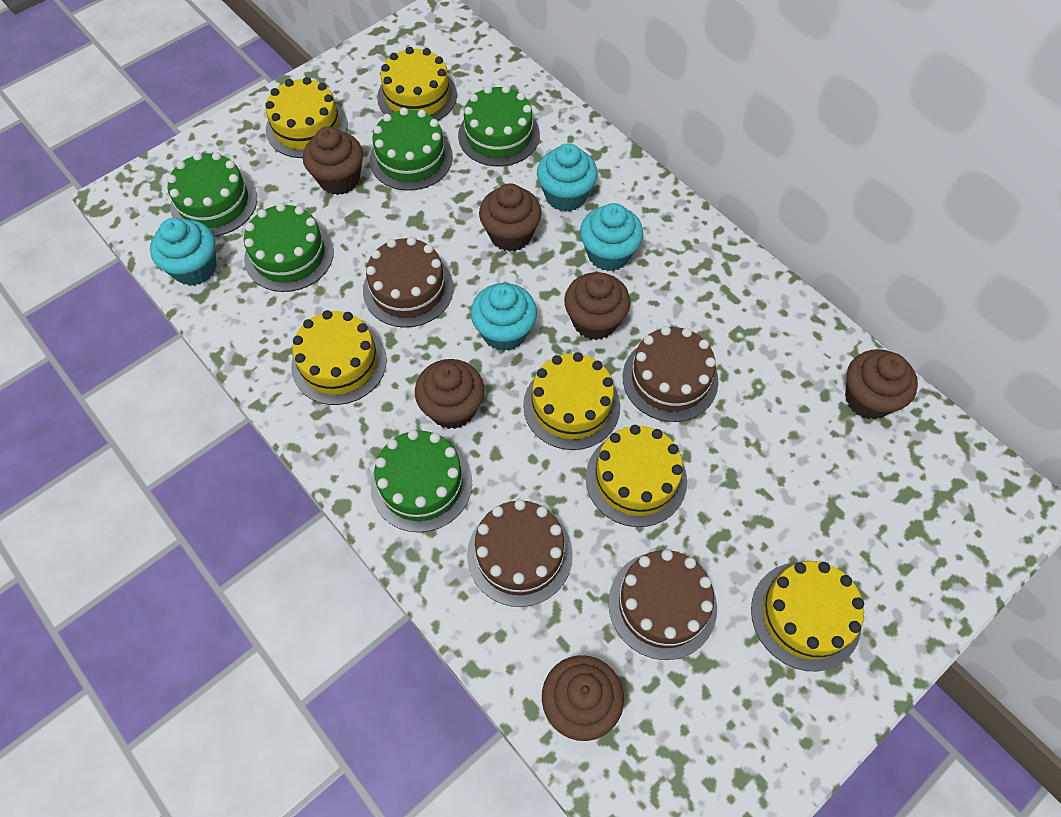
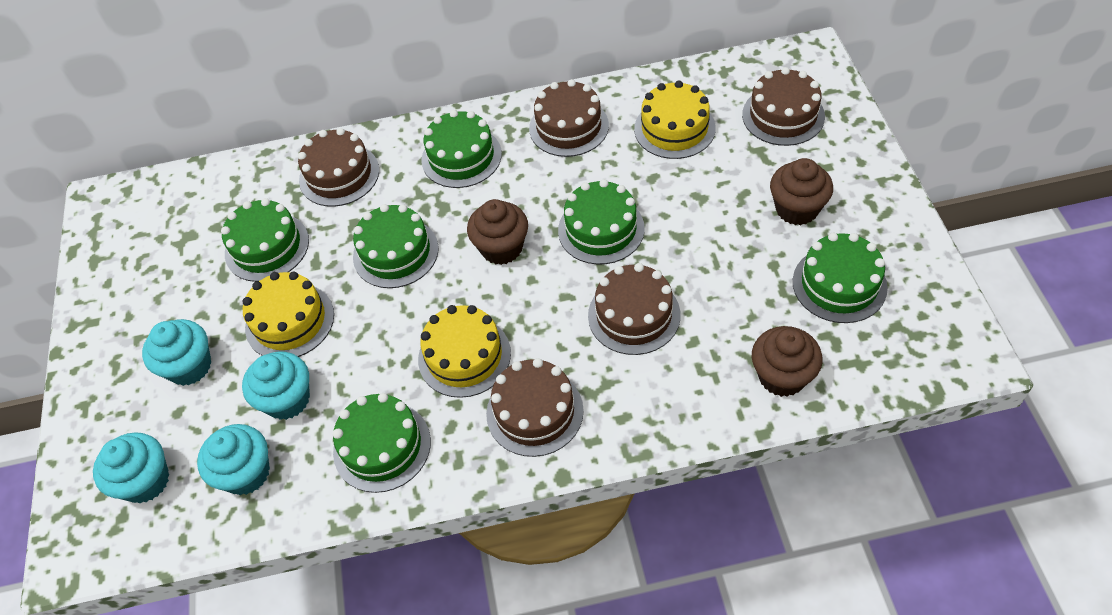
brown cake: [363,237,454,328] [467,499,573,607] [608,549,717,660] [623,326,719,422] = 4 -> [298,128,379,207] [486,358,584,457] [529,79,609,157] [588,263,680,355] [742,67,825,146] = 5
brown cupcake: [303,127,363,195] [415,359,485,429] [479,183,542,252] [542,655,624,741] [564,272,631,340] [845,349,918,419] = 6 -> [467,199,528,265] [752,326,822,397] [770,158,833,225] = 3
green cake: [167,152,257,236] [244,203,334,292] [369,108,453,191] [371,430,472,532] [458,85,540,166] = 5 -> [221,198,309,282] [333,393,431,493] [353,204,439,288] [422,110,502,188] [558,179,645,265] [793,233,888,323] = 6
yellow cake: [265,77,348,158] [291,310,387,405] [377,47,457,121] [523,352,620,450] [586,425,687,527] [751,561,864,671] = 6 -> [243,271,334,357] [418,305,511,398] [634,80,716,159] = 3

